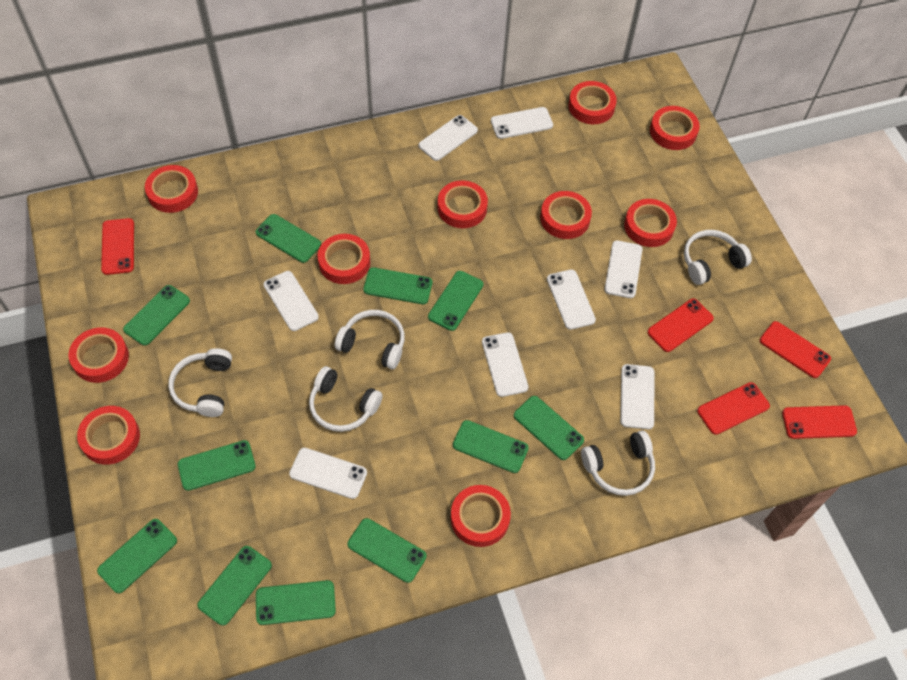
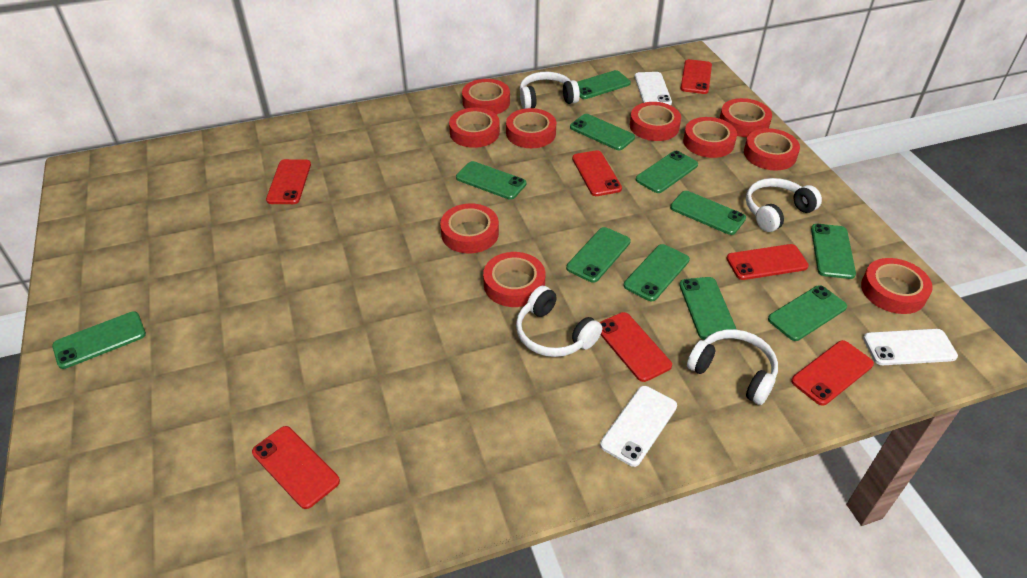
red phone: [101,218,134,275] [647,299,714,352] [697,382,770,435] [760,321,831,378] [782,405,857,439] = 5 -> [252,426,340,509] [266,159,311,204] [572,150,622,196] [599,312,672,382] [680,59,712,94] [726,244,809,280] [791,340,874,406] = 7
white headphones: [168,348,232,417] [309,366,383,432] [335,310,405,369] [581,430,655,496] [684,230,752,285] = 5 -> [516,286,602,357] [520,72,580,109] [687,329,778,405] [746,178,822,232] = 4
white phone: [264,271,319,331] [289,448,367,499] [419,115,478,161] [482,332,528,397] [491,107,553,139] [547,269,596,330] [605,240,643,298] [620,364,654,429] = 8 -> [600,386,677,467] [635,72,672,105] [863,329,958,365] = 3

